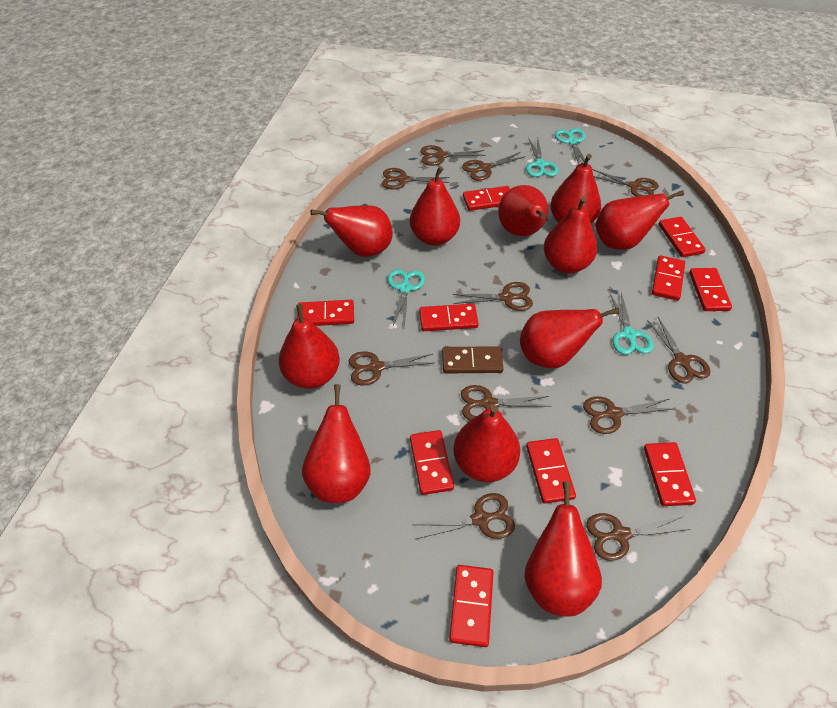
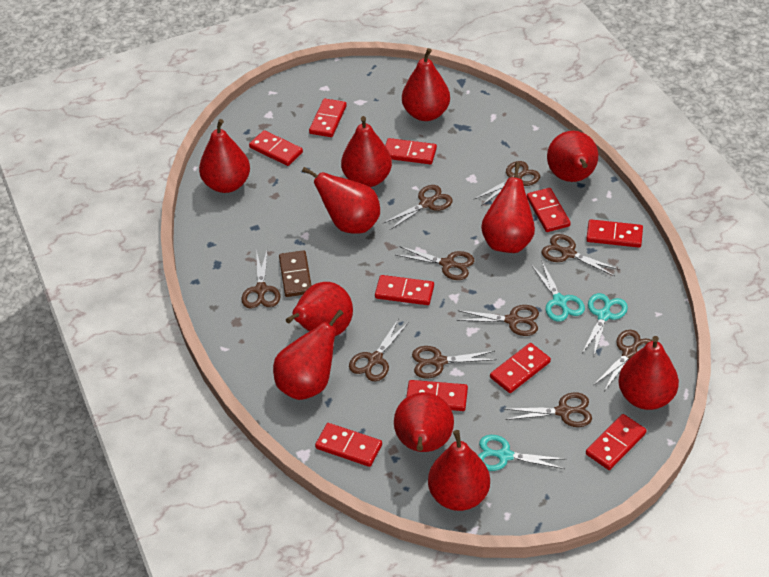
brown scissors: [349,352,433,386] [382,168,449,189] [413,493,515,539] [420,145,486,166] [453,282,533,311] [461,385,551,421] [462,152,526,181] [583,397,675,434] [586,513,691,561] [592,169,659,197] [647,317,711,383] = 11 -> [241,250,280,309] [349,318,409,381] [384,185,453,230] [396,246,474,280] [412,346,497,379] [456,305,539,336] [475,161,540,206] [505,392,592,427] [541,234,620,276] [593,330,653,391] = 10
turquoise scissors: [388,269,425,329] [526,137,559,177] [555,128,586,164] [610,292,654,355] = 4 -> [478,435,565,471] [531,262,585,322] [582,293,628,356] = 3

